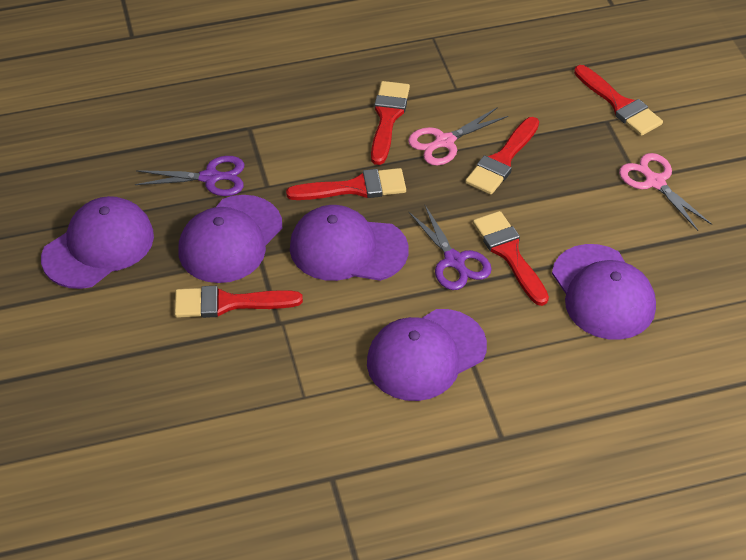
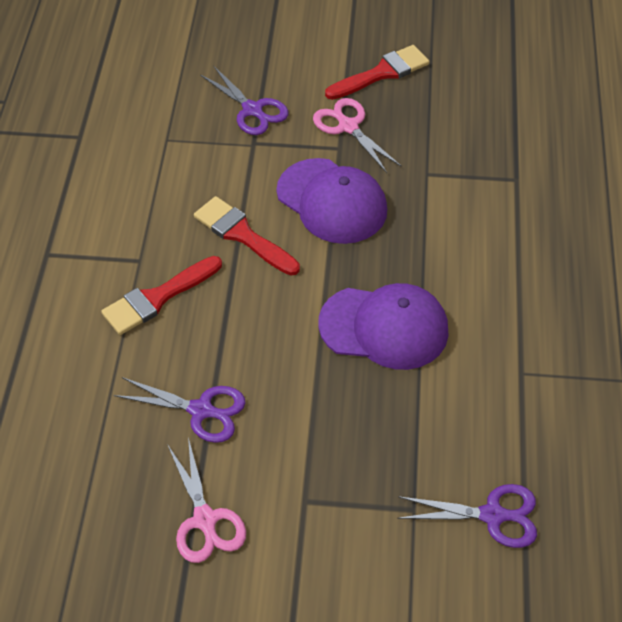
purple cap: [41,196,154,289] [178,195,282,283] [290,205,409,281] [367,309,487,401] [552,244,656,340] = 5 -> [276,158,387,244] [318,283,448,370] = 2
purple scissors: [135,156,244,196] [409,205,492,290] = 2 -> [114,377,246,443] [200,66,289,135] [397,484,537,548] = 3
red brush: [174,286,303,318] [286,168,406,200] [371,81,410,165] [465,117,539,195] [473,211,549,306] [574,65,663,136] = 6 -> [101,256,222,335] [194,196,300,275] [325,45,430,100] = 3

